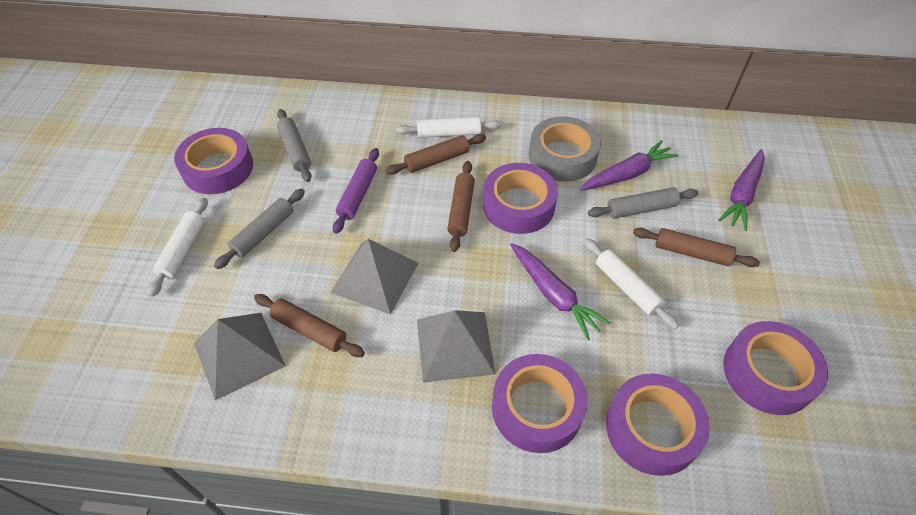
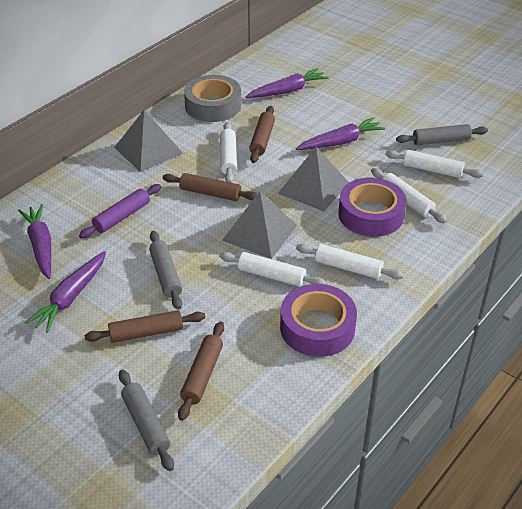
purple carrot: [510,243,610,340] [580,140,679,191] [718,149,765,231] = 3 -> [18,204,51,279] [25,251,106,333] [246,68,329,98] [296,117,385,150] = 4
purple tape: [174,128,253,194] [483,163,558,234] [492,354,588,453] [606,373,710,476] [723,321,828,415] = 5 -> [280,284,357,357] [338,177,407,237] = 2
white rolling pin: [148,198,208,297] [396,117,502,138] [584,238,679,329] = 3 -> [219,252,326,287] [220,122,237,183] [296,244,404,280] [371,168,447,223] [385,150,483,178] = 5

